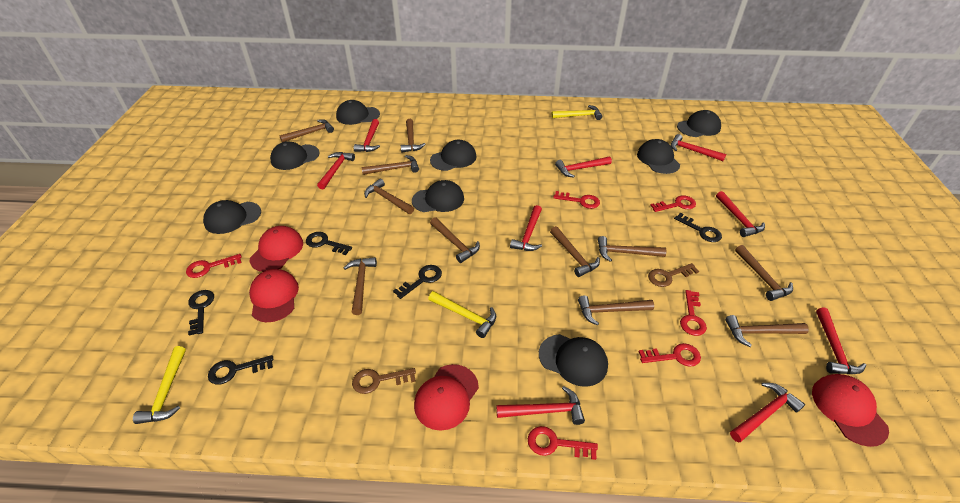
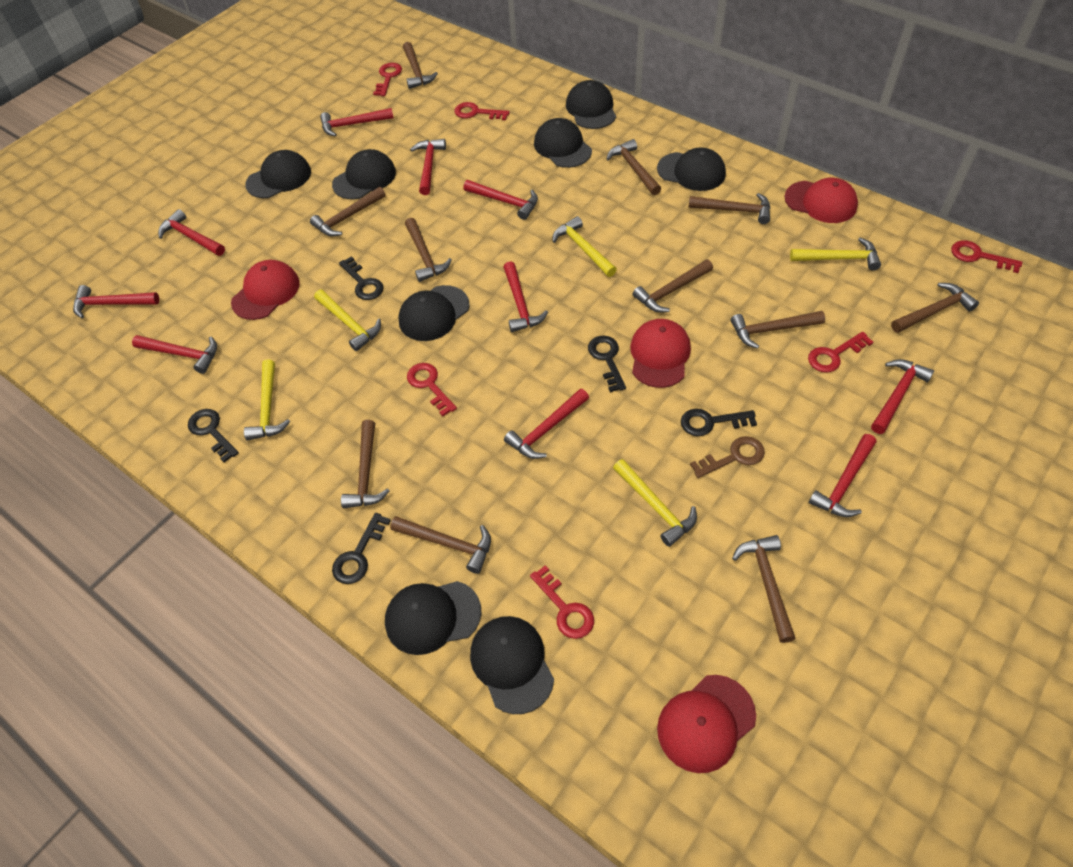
brown key: [352,368,416,394] [648,263,699,287] = 2 -> [690,436,765,478] = 1
red hammer: [317,152,355,189] [354,119,380,152] [496,386,585,425] [510,205,542,251] [555,156,612,178] [671,134,726,161] [716,191,765,237] [730,383,805,443] [816,307,866,374] = 9 -> [73,285,159,318] [132,335,217,374] [158,209,225,256] [320,108,394,136] [410,139,446,195] [463,180,538,220] [503,261,548,332] [504,389,589,459] [809,434,876,517] [871,359,934,434] = 10
yellow hammer: [133,346,186,424] [428,291,496,338] [551,105,602,120] = 3 -> [244,359,290,441] [314,290,381,351] [552,216,617,277] [613,459,697,547] [790,238,881,271] = 5

